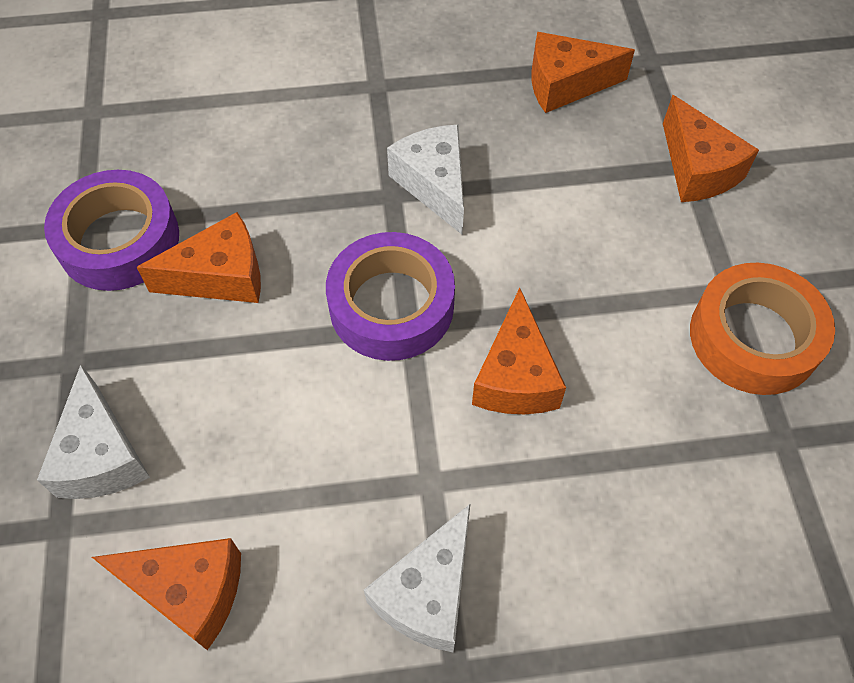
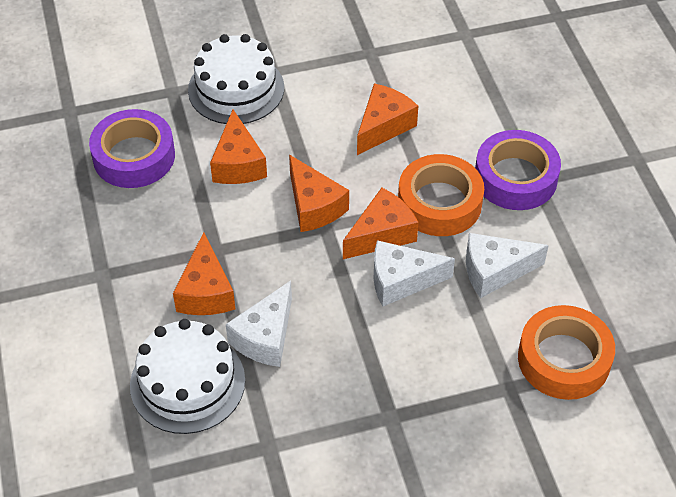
orange tape: [690,263,835,395] = 1 -> [398,154,484,236] [518,305,615,400] = 2
white cake: none = 0 -> [130,319,245,434] [188,34,284,124] = 2

